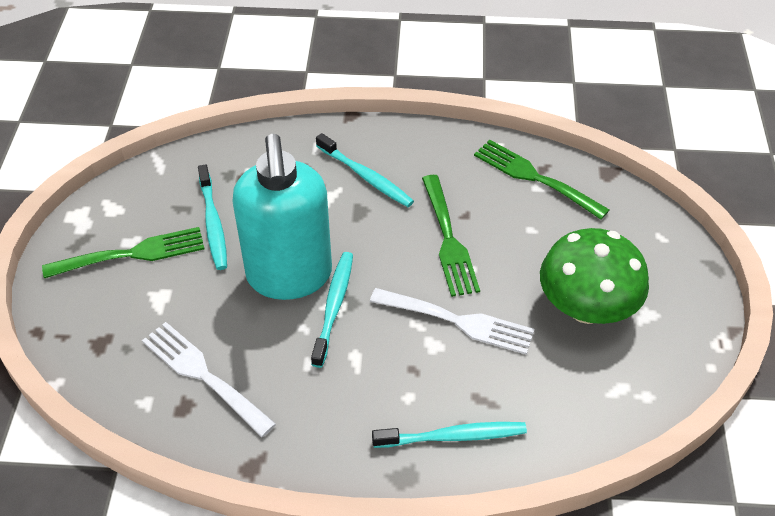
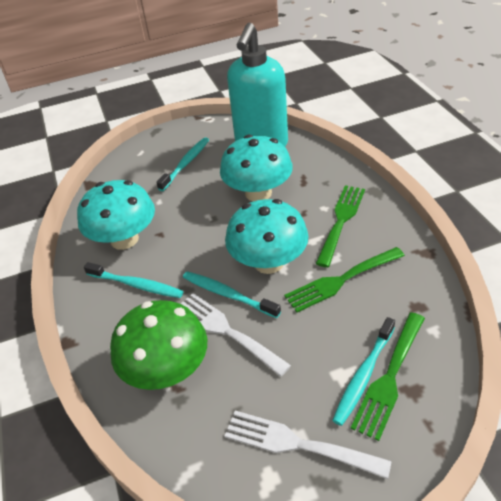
turquoise mushroom: none = 0 -> [77,180,155,250] [220,134,293,201] [225,199,309,274] = 3

